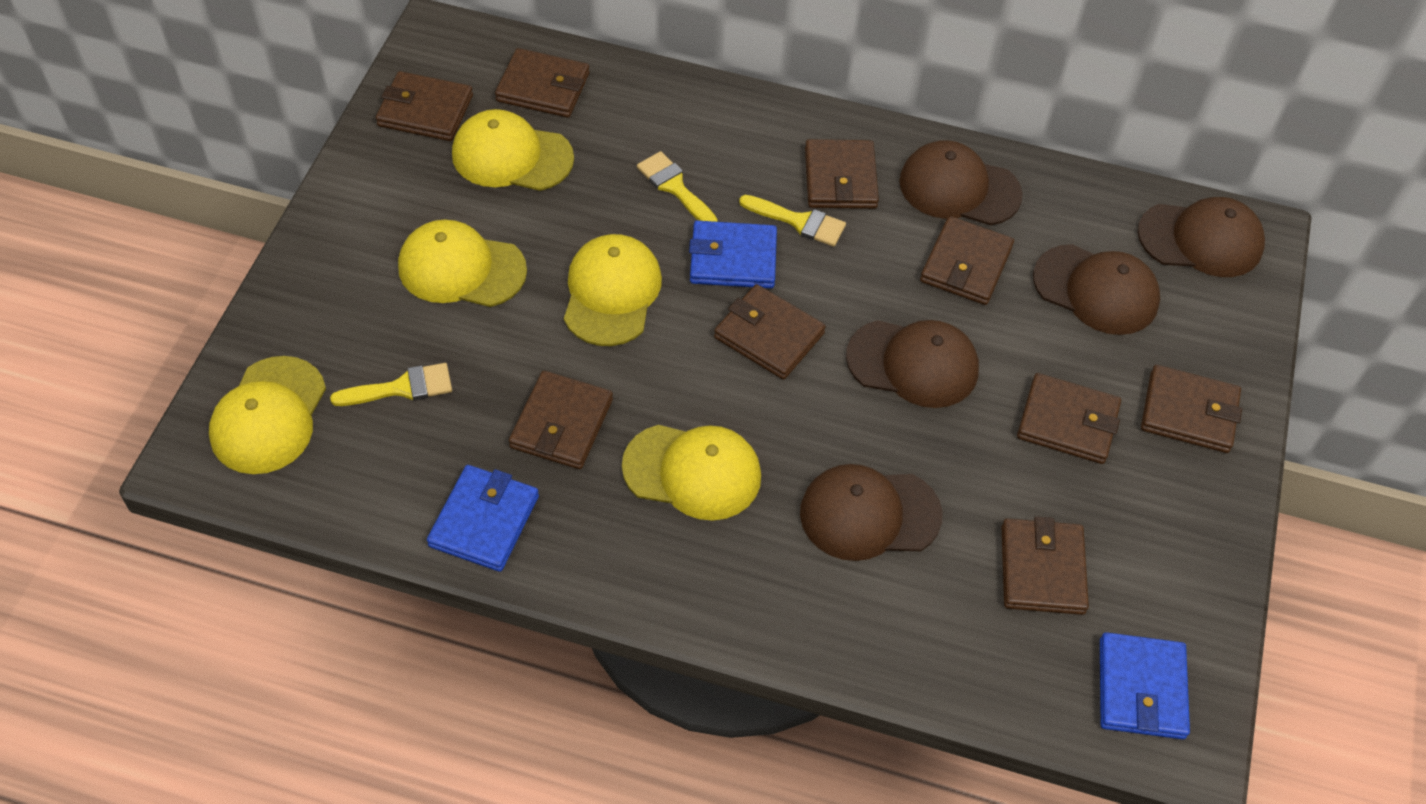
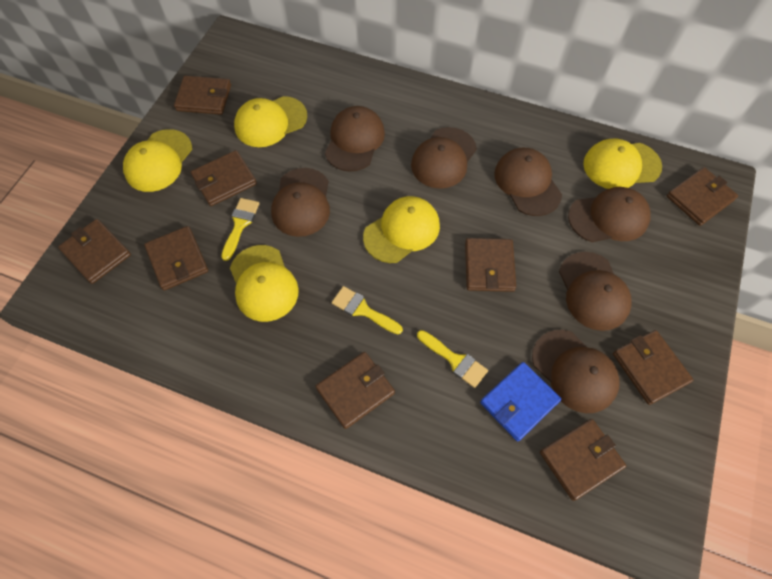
blue wallet: [427,465,539,572] [689,221,777,288] [1100,632,1190,739] = 3 -> [480,362,561,441] = 1
brown cap: [800,464,942,561] [846,320,979,408] [899,140,1023,225] [1033,244,1160,335] [1137,197,1265,277] = 5 -> [271,168,330,237] [325,106,385,172] [411,127,477,189] [494,148,562,216] [532,330,620,413] [559,252,632,331] [568,187,650,242] = 7

